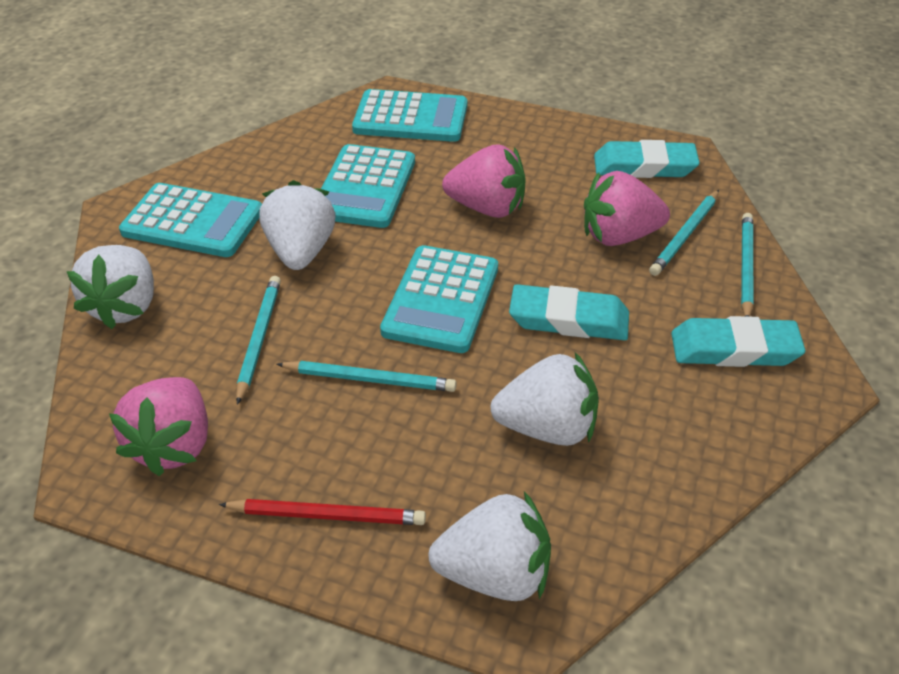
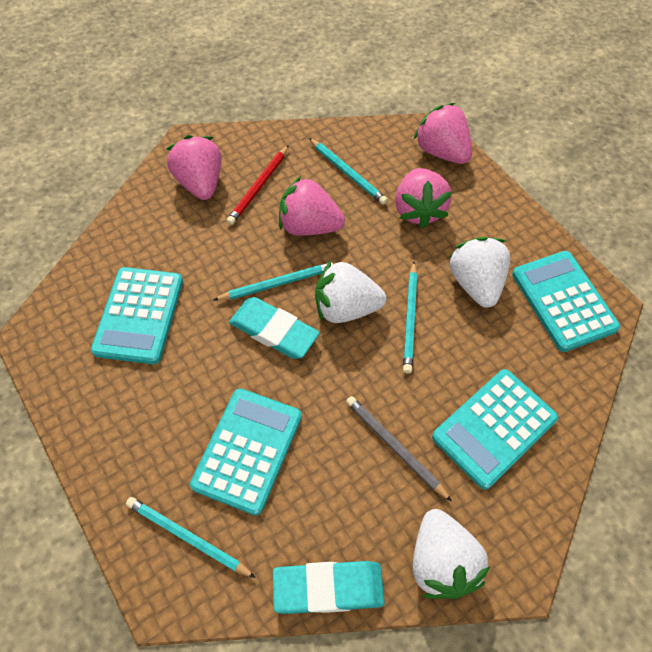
grey pencil: none = 0 -> [346,396,452,502] = 1
pink strawberry: [109,377,208,476] [442,144,526,218] [584,171,670,246] = 3 -> [166,135,221,200] [279,176,345,236] [395,168,452,229] [414,103,472,164] = 4
turquoise eraser: [509,284,629,340] [594,140,700,178] [671,316,806,367] = 3 -> [229,297,320,359] [273,561,385,614] = 2
white strawberry: [67,245,154,329] [259,180,335,270] [428,491,551,601] [491,352,599,446] = 4 -> [315,261,386,323] [413,509,491,599] [449,237,510,308] = 3

